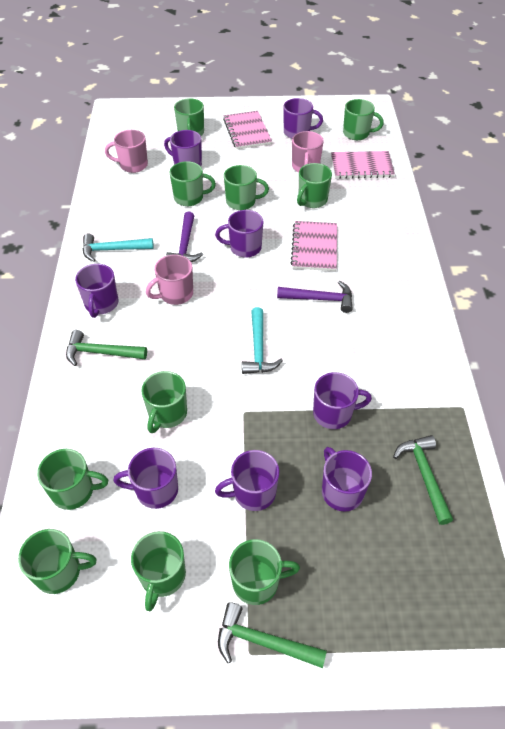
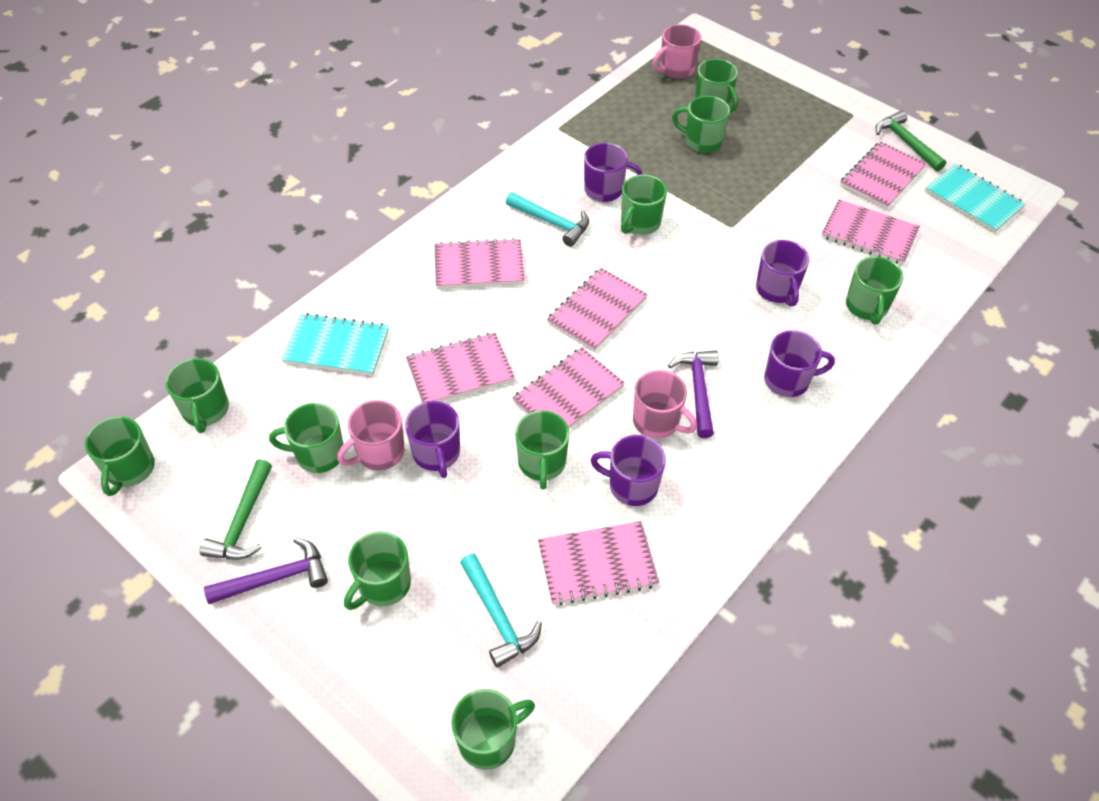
green hammer: [66,330,147,366] [218,602,327,668] [393,435,453,525] = 3 -> [200,459,272,559] [876,110,946,171] = 2
pink notebook: [223,111,272,149] [291,221,337,271] [331,151,395,179] = 3 -> [406,333,515,403] [434,238,525,289] [512,347,625,428] [538,521,659,605] [547,268,648,351] [821,199,920,265] [840,141,926,209] = 7
purple mug: [75,264,118,318] [114,448,178,509] [164,130,202,166] [215,210,264,258] [215,450,279,511] [284,98,323,139] [313,372,372,429] [322,447,372,512] = 8 -> [405,401,460,478] [584,143,642,202] [591,435,666,506] [756,240,809,307] [764,330,835,397] = 5
turquoise notebook: none = 0 -> [281,313,389,376] [925,163,1026,233] = 2

